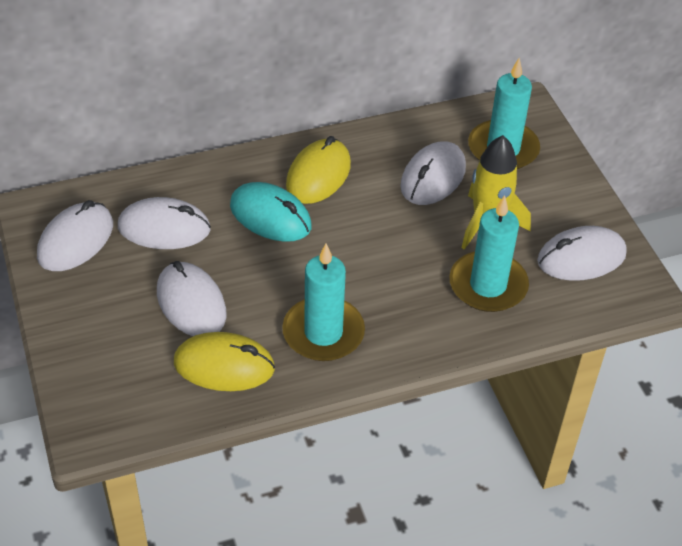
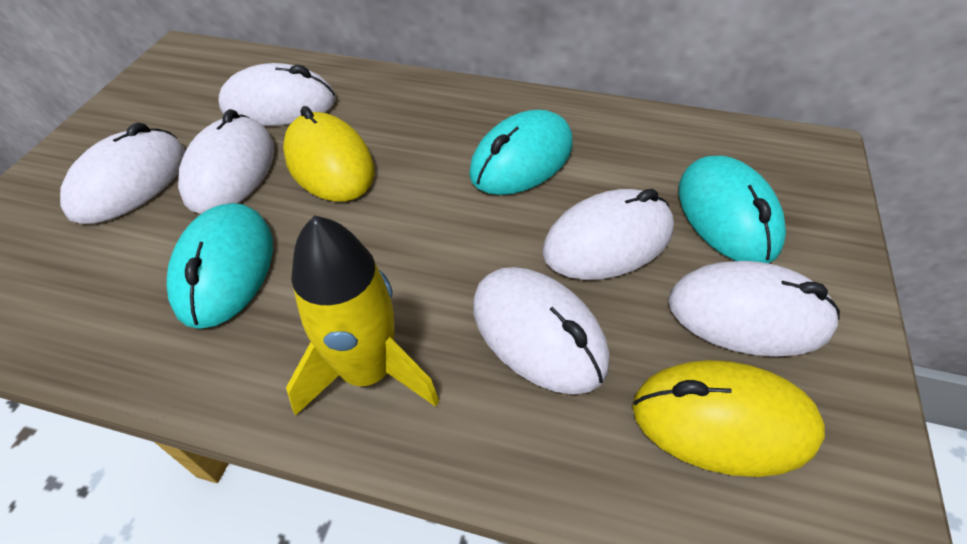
turquoise candle: [282,244,365,361] [449,195,529,312] [468,58,540,169] = 3 -> none = 0
turquoise mouse: [230,182,312,242] = 1 -> [167,203,273,329] [469,110,573,195] [679,156,786,263] = 3
white mouse: [37,200,113,271] [118,197,211,249] [157,261,226,336] [400,141,466,205] [537,226,627,281] = 5 -> [60,123,185,224] [178,109,274,214] [219,63,336,126] [473,267,610,395] [542,189,674,280] [668,261,840,357] = 6

